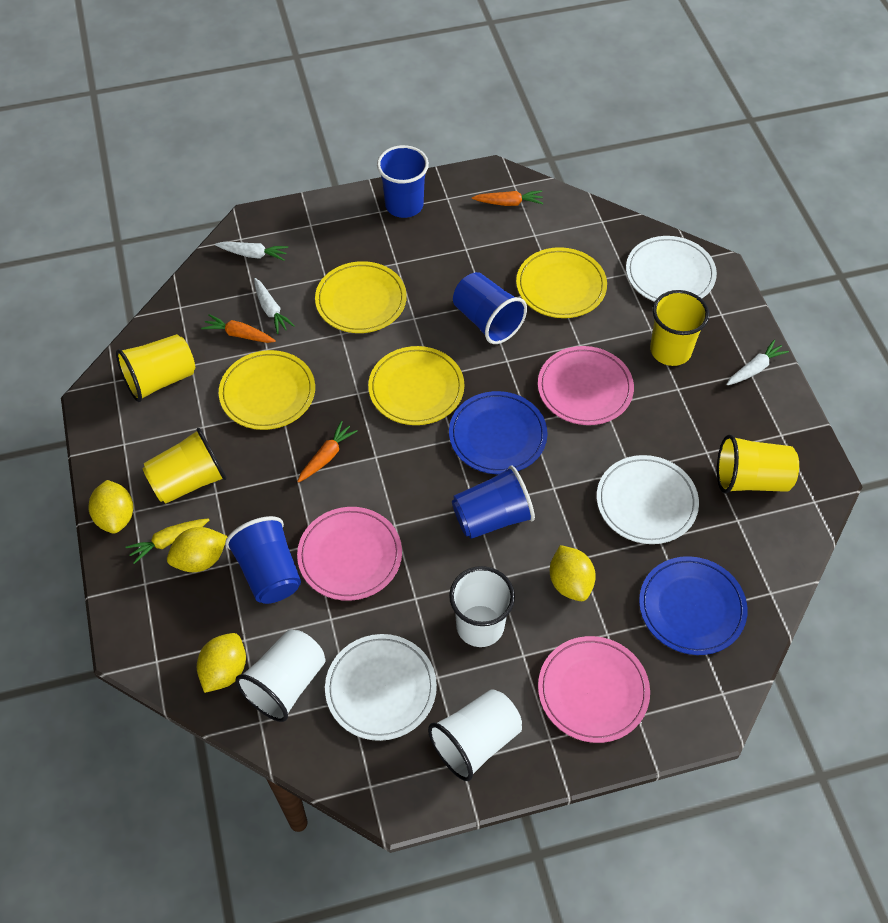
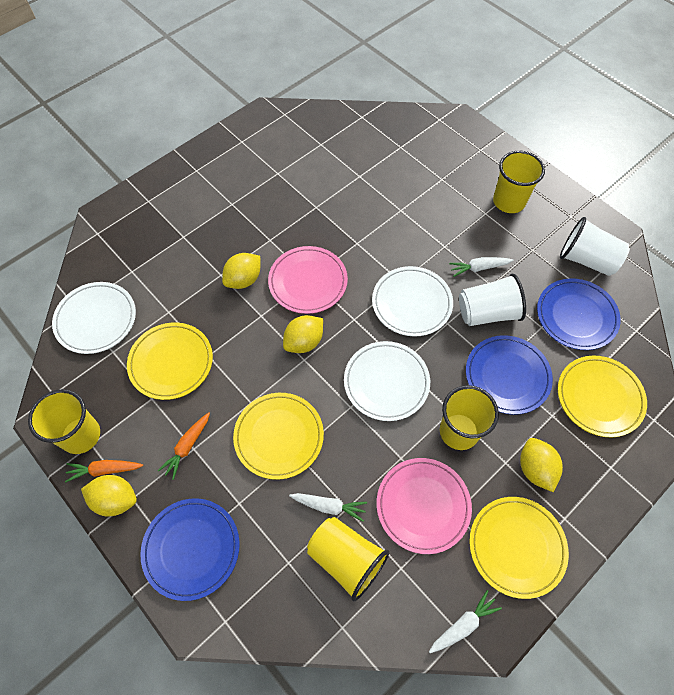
blue cup: [225,516,301,604] [377,145,429,218] [452,465,535,539] [453,272,527,344] = 4 -> none = 0
blue plate: [449,391,548,474] [639,556,748,655] = 2 -> [140,498,240,601] [466,335,553,415] [537,278,621,350] = 3
orange carrot: [201,314,276,343] [297,421,358,483] [472,190,543,206] = 3 -> [65,460,143,482] [157,412,210,480] = 2
pink plate: [297,507,402,601] [538,346,634,425] [538,636,650,743] = 3 -> [268,246,348,314] [377,458,472,554] = 2
white cup: [235,630,326,722] [428,689,522,781] [449,566,515,647] = 3 -> [459,274,526,326] [560,217,630,276] = 2
yellow carrot: [125,518,209,564] = 1 -> none = 0

